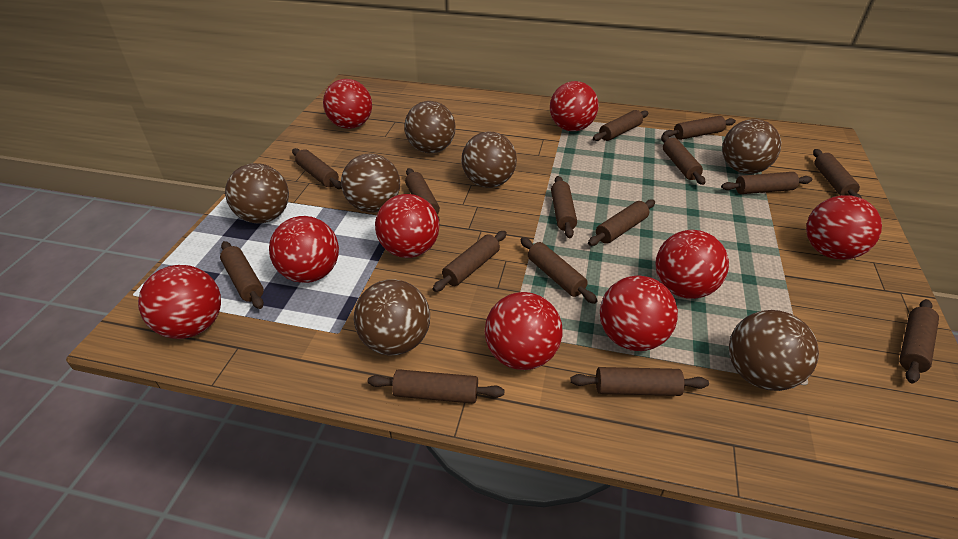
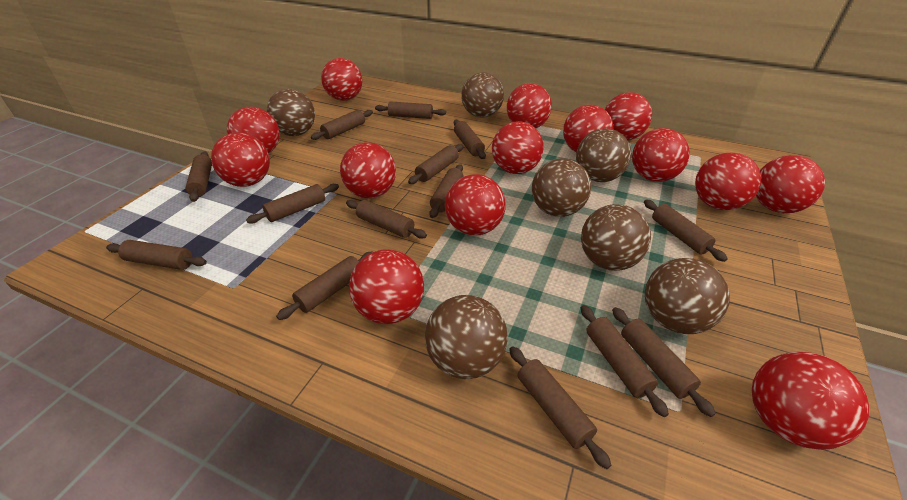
brown rolling pin: [220,241,264,309] [292,148,342,189] [368,369,505,404] [405,168,440,218] [433,231,507,292] [520,237,598,304] [551,176,577,238] [570,367,709,396] [588,199,655,246] [593,110,648,141] [661,135,705,185] [663,116,736,140] [721,172,812,194] [813,149,862,198] [899,299,939,383] = 15 -> [106,240,207,270] [186,152,212,202] [246,184,339,224] [276,251,373,320] [311,110,373,140] [346,200,427,239] [375,101,446,119] [408,144,463,184] [429,164,464,218] [454,120,486,159] [509,346,611,469] [581,305,669,417] [612,307,716,417] [644,200,728,262] = 14
red ball: [138,265,221,339] [269,216,339,283] [323,79,372,129] [375,194,439,258] [485,292,562,370] [550,81,599,131] [600,276,678,351] [656,230,729,299] [806,195,882,260] = 9 -> [211,132,270,187] [227,107,280,154] [321,58,362,101] [340,142,396,198] [349,249,424,324] [445,174,506,236] [492,121,544,174] [507,83,552,128] [563,105,614,152] [605,92,652,140] [632,128,690,182] [695,152,761,210] [752,352,869,450] [756,155,825,213] = 14

